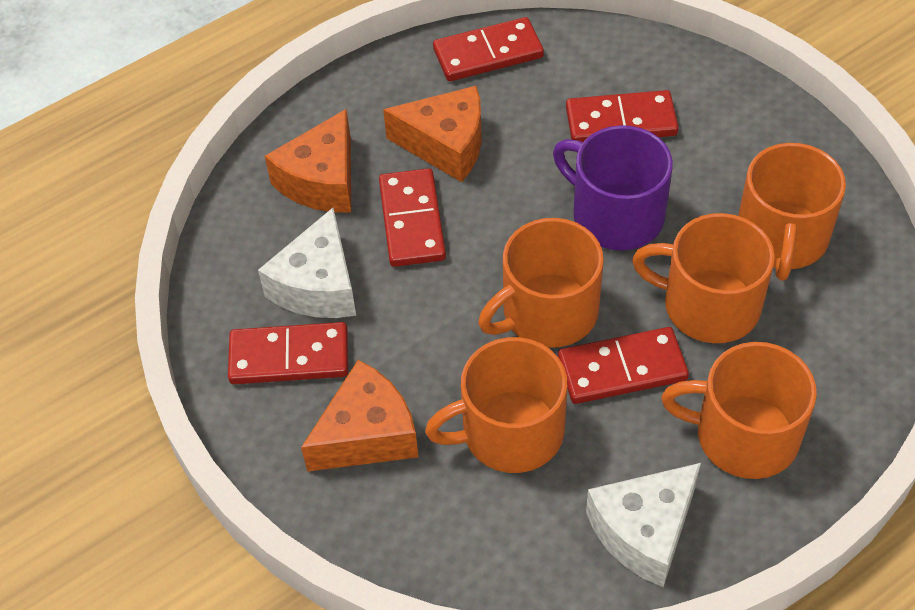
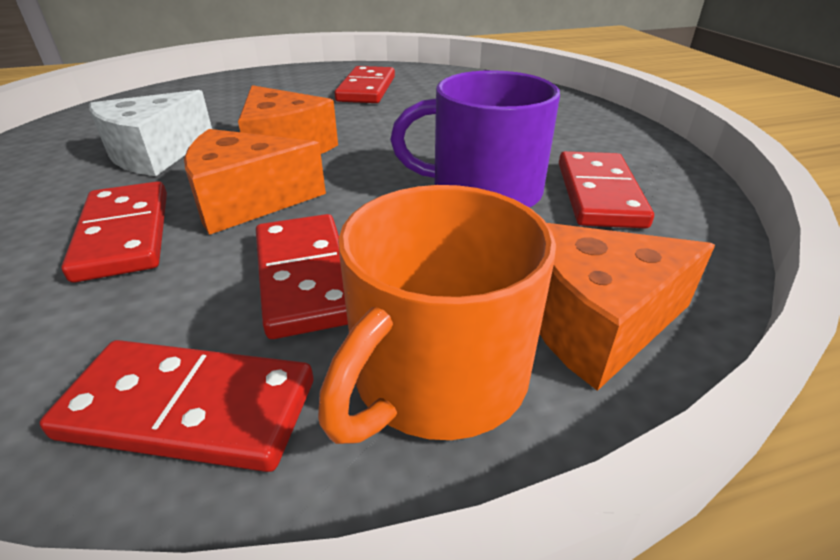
orange mug: [425,337,567,473] [478,218,604,348] [632,213,775,343] [661,342,817,479] [738,143,846,281] = 5 -> [318,185,556,444] = 1
white cheese: [258,208,356,318] [586,463,701,587] = 2 -> [89,90,212,176] = 1

